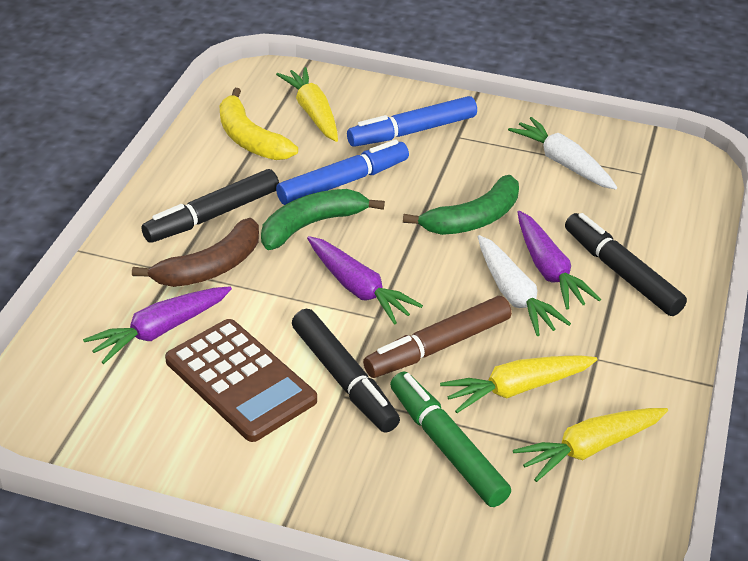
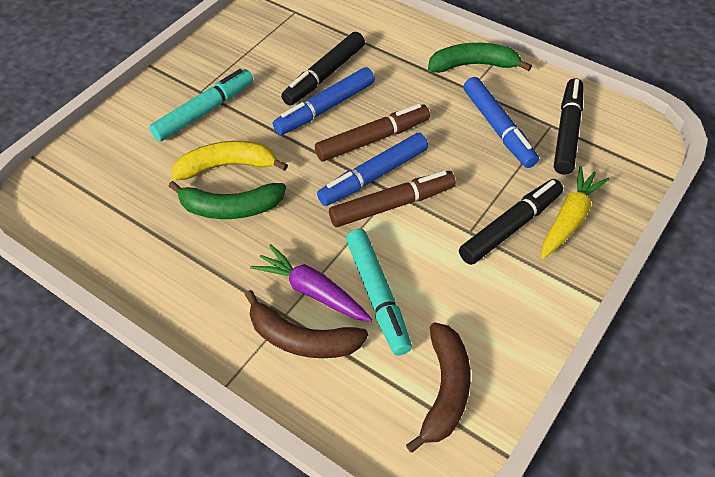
blue marker: [276,140,409,205] [347,96,477,147] = 2 -> [273,67,375,135] [317,133,428,206] [464,77,539,168] = 3
brown banana: [132,218,259,287] = 1 -> [245,290,368,358] [406,323,471,453] = 2
brown calculator: [165,319,317,442] = 1 -> none = 0
brown marker: [363,296,512,378] = 1 -> [315,104,430,162] [329,170,456,227] = 2
green marker: [390,372,511,507] = 1 -> none = 0
purple carrot: [83,286,232,364] [307,236,423,325] [517,211,601,310] = 3 -> [250,244,372,322] = 1
turquoise marker: none = 0 -> [149,69,253,142] [346,229,412,356] = 2
white carrot: [478,235,571,336] [508,117,617,190] = 2 -> none = 0
yellow carrot: [276,67,338,142] [440,355,598,413] [513,408,668,482] = 3 -> [541,166,610,259] = 1

